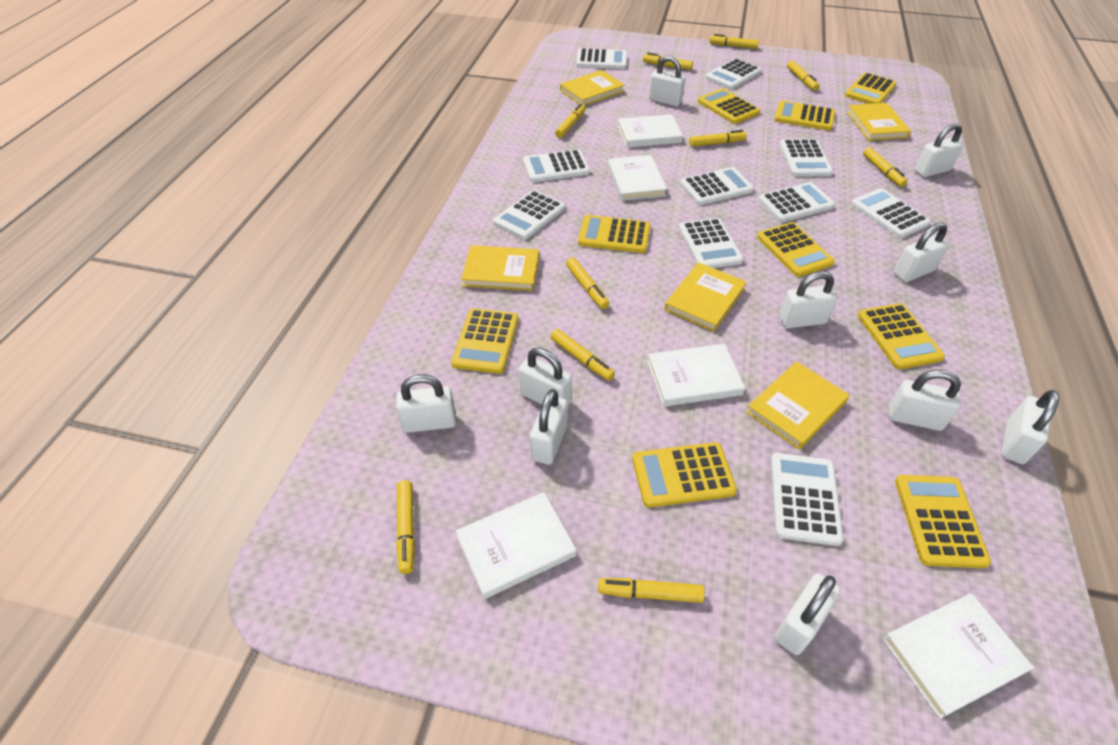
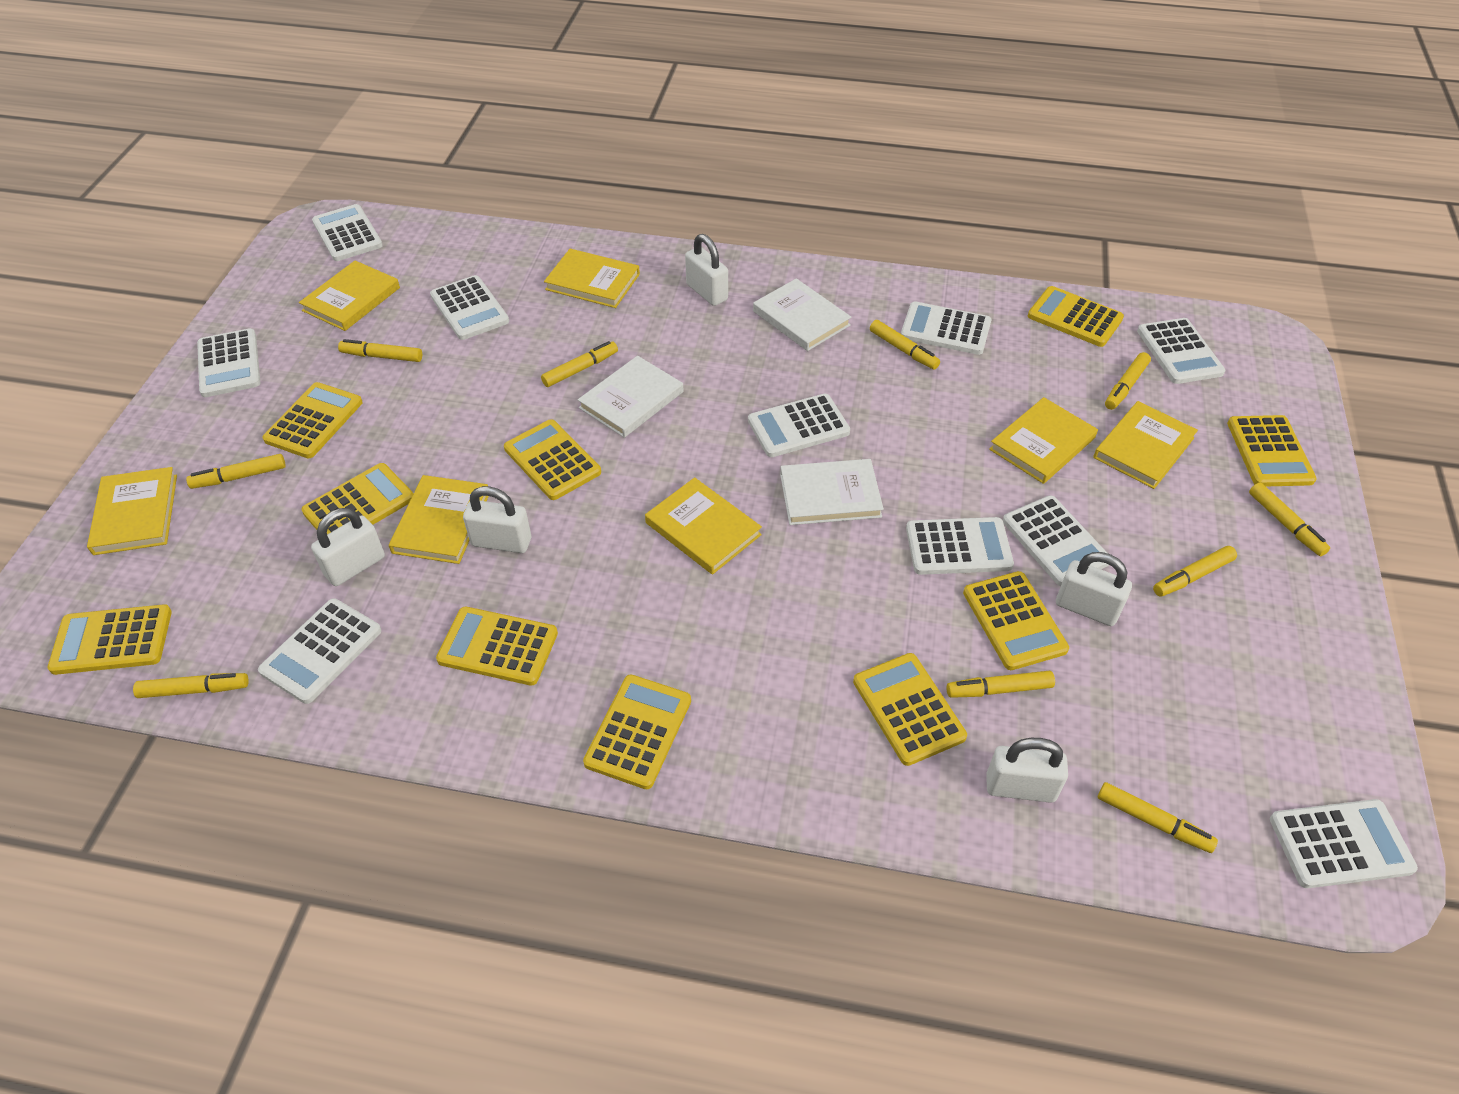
white book: [456,492,576,599] [608,155,667,201] [617,114,683,148] [647,344,745,407] [883,594,1034,719] = 5 -> [578,356,683,438] [753,278,851,351] [780,459,884,525] = 3
white padlock: [396,374,456,433] [518,348,572,405] [530,389,568,465] [649,56,685,106] [775,573,841,655] [779,271,838,328] [889,370,961,431] [894,223,949,282] [915,123,964,177] [1001,390,1059,464] = 10 -> [311,508,385,586] [463,486,531,553] [685,234,728,306] [986,738,1068,803] [1056,552,1132,626] = 5
yellow book: [461,245,539,291] [560,70,625,106] [664,262,747,332] [746,361,849,450] [847,103,911,141] = 5 -> [87,467,177,555] [299,261,400,331] [389,475,489,564] [544,249,640,308] [645,477,762,575] [989,397,1098,484] [1093,401,1198,489] = 7
yellow calculator: [451,308,519,374] [578,215,651,253] [632,442,737,507] [698,88,760,124] [757,222,835,277] [774,100,835,131] [845,73,897,104] [857,303,945,369] [895,475,991,568] = 9 -> [48,604,172,675] [262,382,363,459] [301,463,413,534] [436,607,558,686] [504,419,601,500] [583,674,691,789] [853,653,967,766] [963,571,1069,670] [1028,286,1124,347] [1227,415,1317,486] = 10

